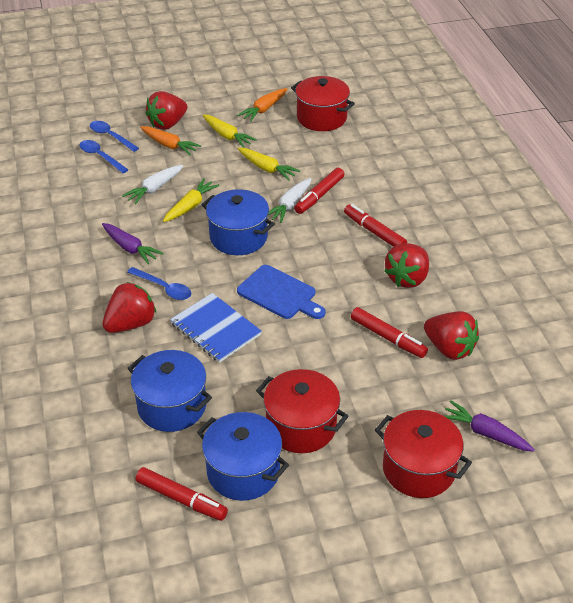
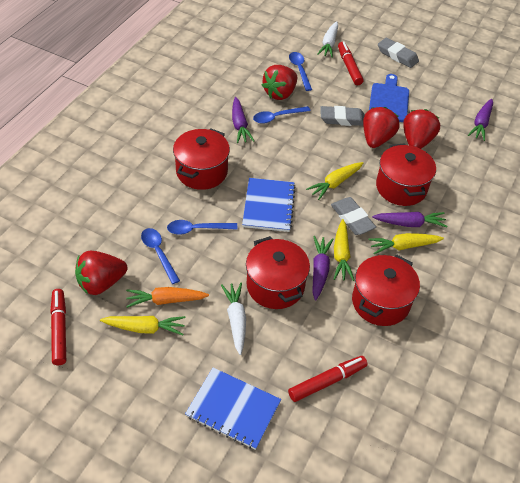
blue notebook: [170,293,262,363] = 1 -> [185,368,281,450] [242,178,296,232] = 2
blue pot: [128,350,212,432] [197,412,289,501] [201,189,275,255] = 3 -> none = 0
blue spoon: [80,140,128,173] [90,121,139,152] [127,267,191,300] = 3 -> [141,228,180,284] [167,220,238,235] [253,106,310,124] [289,52,312,91] = 4
grey eraser: none = 0 -> [320,106,365,126] [331,197,376,235] [378,38,419,68] = 3
orange carrot: [140,126,201,155] [237,88,287,122] = 2 -> [126,287,209,308] = 1
purple carrot: [102,223,164,265] [443,400,535,452] = 2 -> [232,97,254,143] [312,236,333,300] [372,212,447,227] [468,99,493,141] = 4
red marker: [136,467,228,521] [294,168,344,214] [344,204,407,247] [351,307,428,358] = 4 -> [50,289,66,365] [288,356,368,402] [338,42,363,85] = 3
red pot: [256,369,349,453] [291,76,355,131] [375,410,472,498] = 3 -> [173,128,230,190] [246,236,310,309] [352,254,420,326] [376,143,436,206] = 4
yellow carrot: [163,178,220,222] [203,114,257,148] [238,148,300,181] = 3 -> [100,316,186,335] [306,162,363,200] [334,219,354,281] [368,233,444,254] = 4

